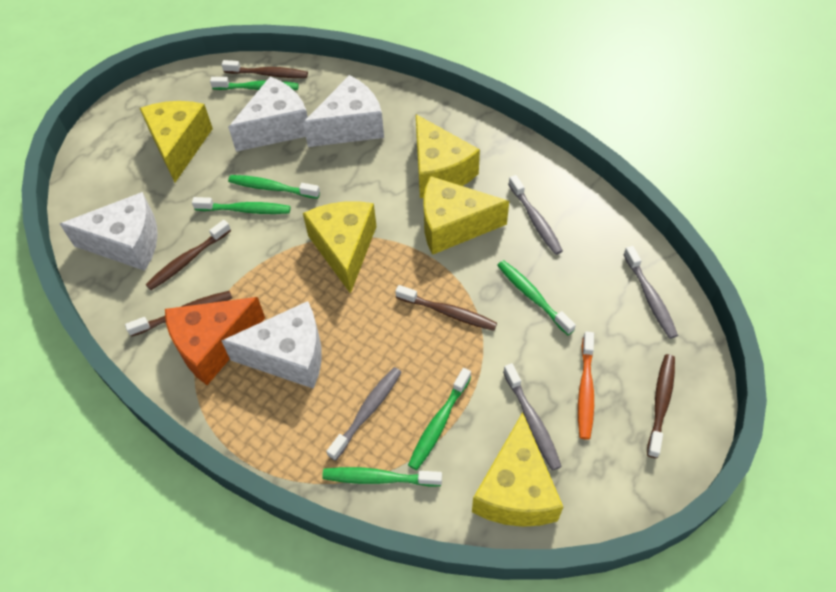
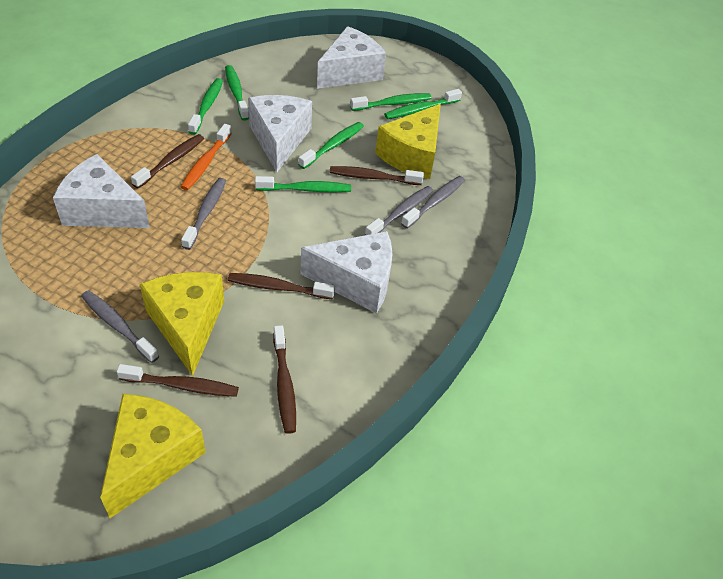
orange cheese: [165,297,265,385] = 1 -> none = 0
yellow cheese: [140,101,213,182] [303,201,377,294] [416,114,480,198] [423,176,509,255] [472,412,563,527] = 5 -> [100,394,206,518] [140,272,224,376] [375,104,441,179] = 3

